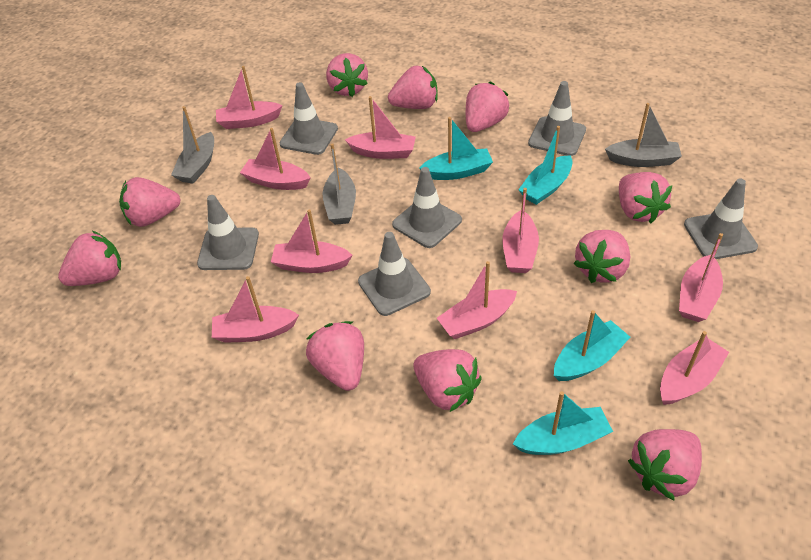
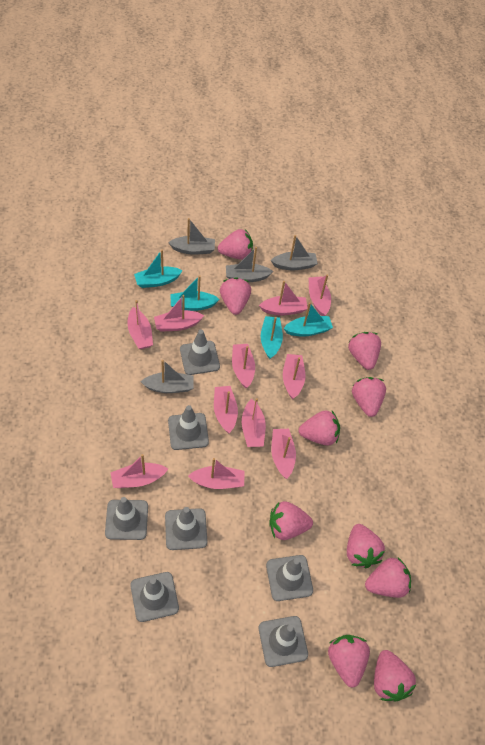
grey boat: [171,106,214,184] [323,143,356,225] [605,103,682,167] = 3 -> [140,360,193,393] [168,218,215,255] [226,247,273,282] [271,235,318,270] = 4
grey traffic cone: [197,195,259,270] [280,82,338,155] [358,232,431,316] [392,167,462,248] [528,81,586,156] [684,178,758,259] = 6 -> [105,497,148,540] [130,572,179,622] [165,507,207,550] [168,405,209,450] [180,330,220,375] [259,616,308,667] [266,555,313,601] = 7
pink boat: [212,276,299,343] [216,66,283,129] [240,128,311,190] [271,209,353,273] [345,96,416,159] [437,261,517,339] [503,188,539,273] [660,331,729,405] [679,233,723,322] = 9 -> [110,454,168,488] [127,300,153,349] [154,295,204,332] [188,458,244,489] [214,386,238,433] [232,344,255,388] [242,398,266,447] [259,281,308,315] [271,429,296,479] [283,354,306,399] [309,275,331,316] = 11

